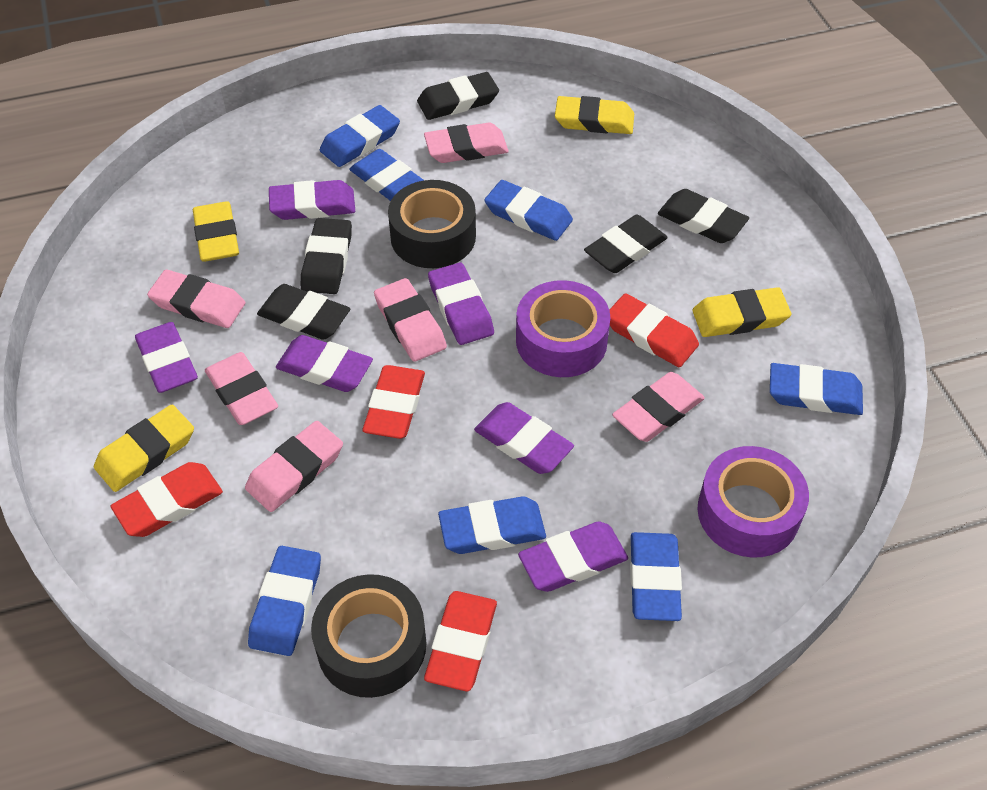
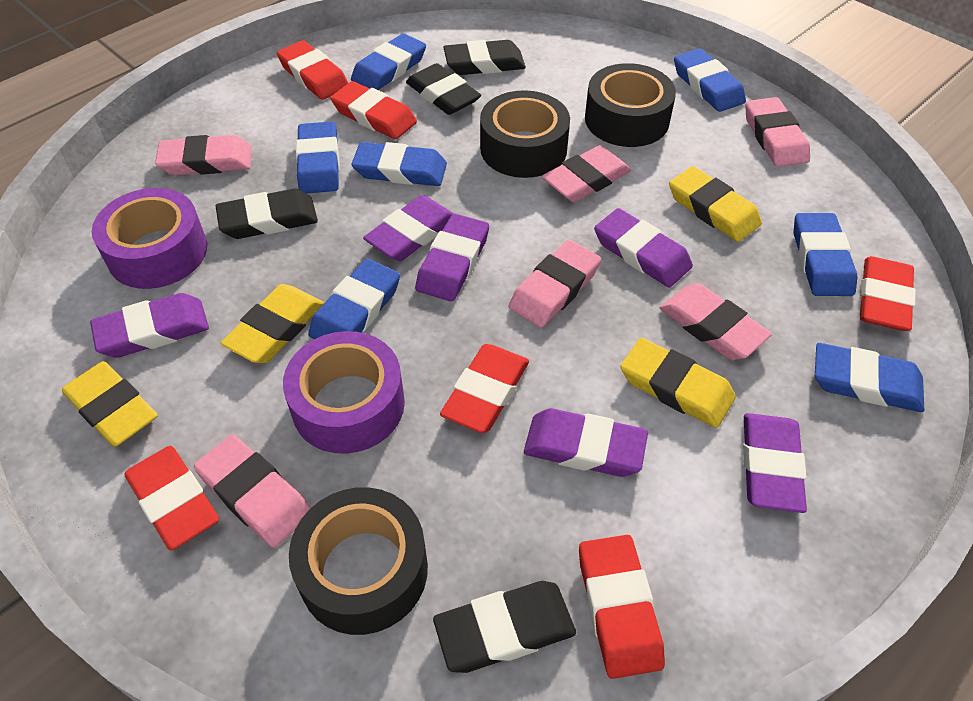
black eraser: [257,284,350,340] [301,218,352,294] [417,72,499,120] [584,215,668,273] [658,189,749,243] = 5 -> [216,188,318,239] [406,63,481,115] [433,581,576,673] [443,40,526,75] = 4
black tape: [311,574,426,698] [388,180,476,268] = 2 -> [289,487,428,635] [480,90,570,178] [585,63,676,147] = 3
red eraser: [111,462,223,537] [363,365,425,439] [424,591,497,691] [609,293,699,367] = 4 -> [124,446,219,550] [277,40,348,100] [330,81,417,139] [440,344,529,433] [579,535,665,679] [860,256,916,331] = 6

